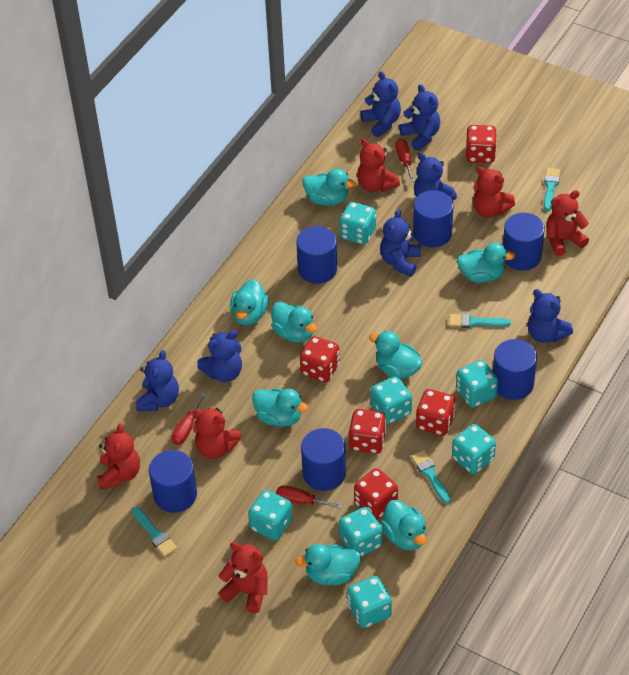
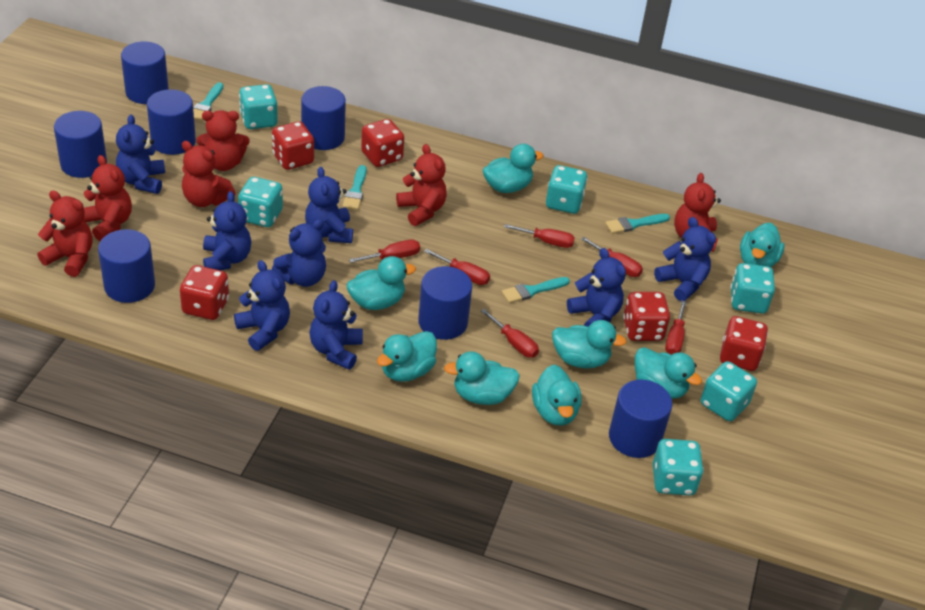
blue cylinder: [149,450,197,513] [296,226,337,284] [301,428,346,491] [413,190,454,247] [493,339,537,400] [503,213,545,271] = 6 -> [54,111,107,178] [98,229,155,303] [121,41,169,104] [147,89,196,155] [301,86,346,150] [418,266,472,340] [609,380,672,458] = 7
blue teddy bear: [136,350,179,411] [197,330,242,382] [360,71,401,137] [380,209,421,277] [399,84,440,151] [414,152,457,201] [528,289,573,343] = 7 -> [116,115,165,194] [203,191,251,271] [234,260,290,351] [272,219,326,287] [305,167,353,243] [309,280,363,370] [567,248,626,327] [654,217,716,301] = 8
red screwdriver: [172,393,206,445] [276,485,343,509] [396,139,415,182] = 3 -> [349,240,420,263] [424,249,490,285] [481,309,539,358] [504,224,575,248] [581,237,643,277] [665,300,687,355] = 6
turquoise dice: [248,490,292,540] [339,507,383,557] [340,202,376,245] [347,576,392,628] [371,376,412,424] [452,424,496,474] [456,360,498,408] = 7 -> [238,177,283,227] [239,84,278,129] [546,165,588,214] [653,439,704,496] [701,361,757,421] [730,263,775,314] = 6

